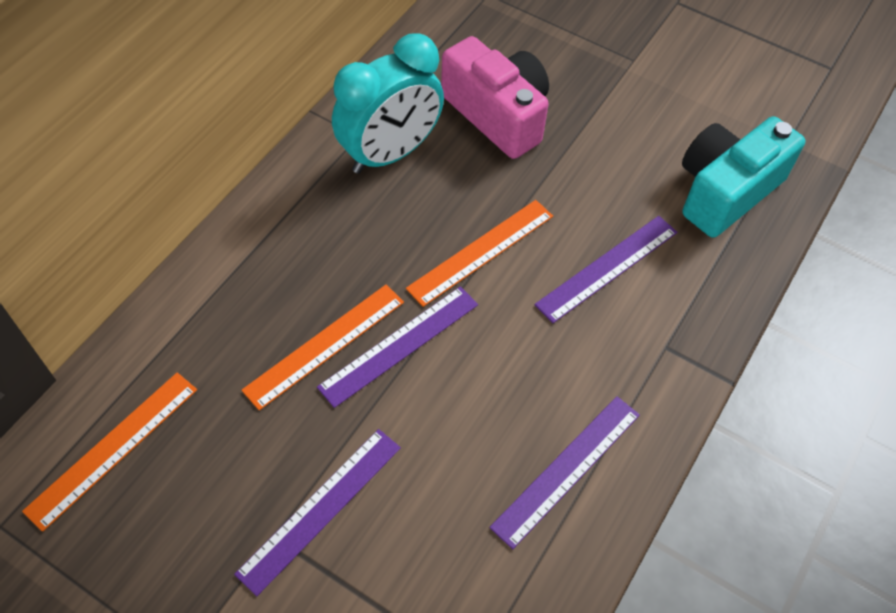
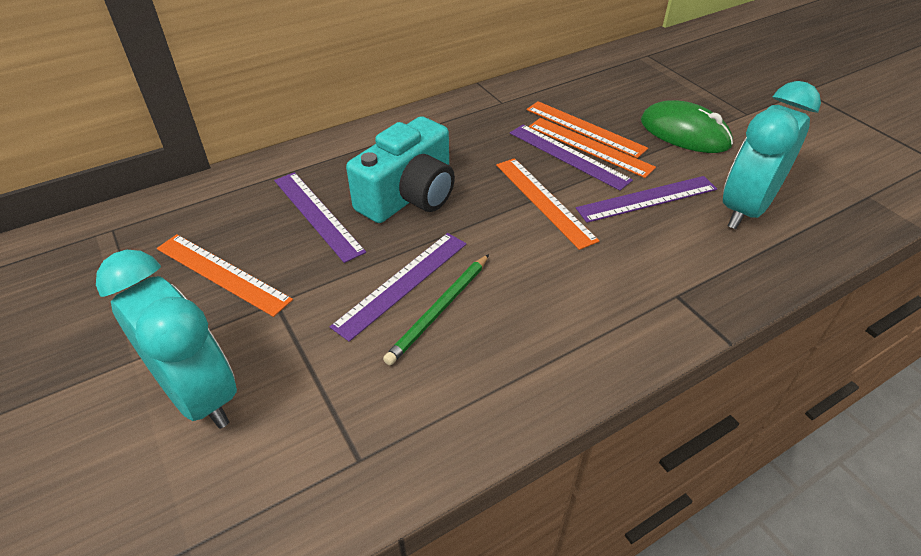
green mouse: none = 0 -> [641,101,733,153] = 1
green pencil: none = 0 -> [383,254,489,365] = 1
orange ruler: [22,372,197,532] [242,284,404,410] [406,200,553,307] = 3 -> [157,234,293,317] [496,158,599,250] [527,101,648,158] [529,118,656,178] = 4
pink camera: [441,36,549,159] = 1 -> none = 0
turquoise clock: [332,34,444,174] = 1 -> [96,250,237,429] [723,81,821,229] = 2

